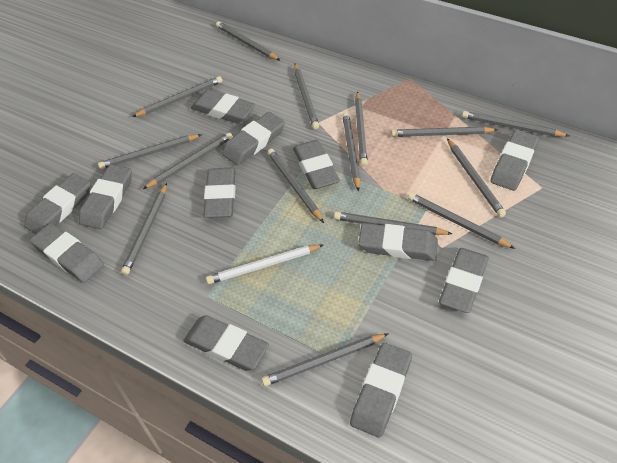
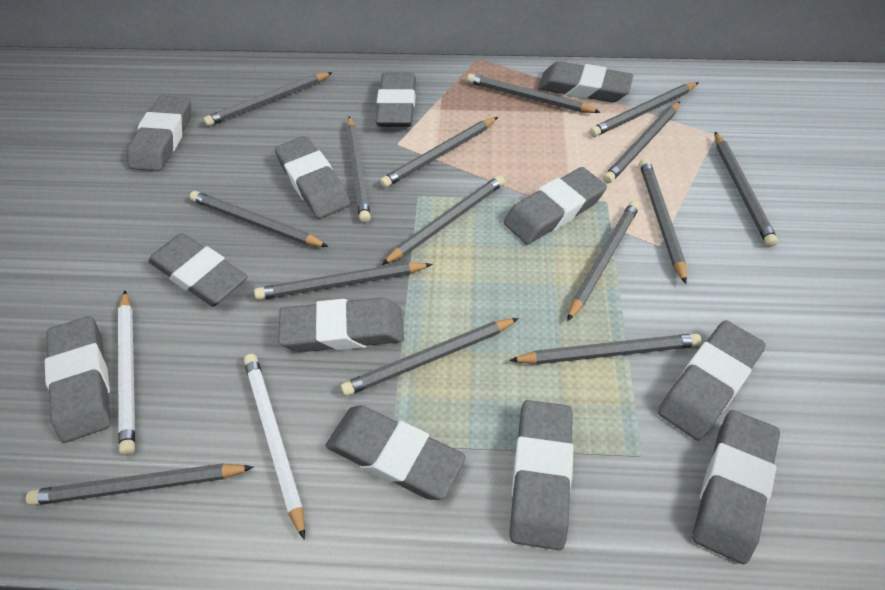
white pencil: [206,245,323,284] = 1 -> [118,291,135,455] [244,354,305,540] = 2

